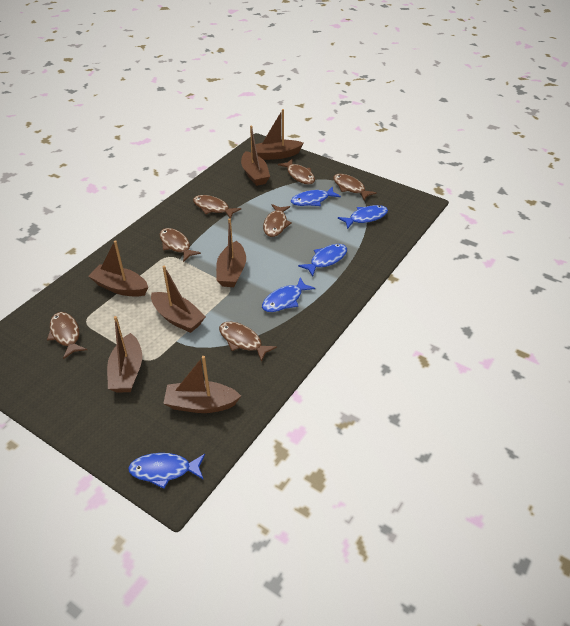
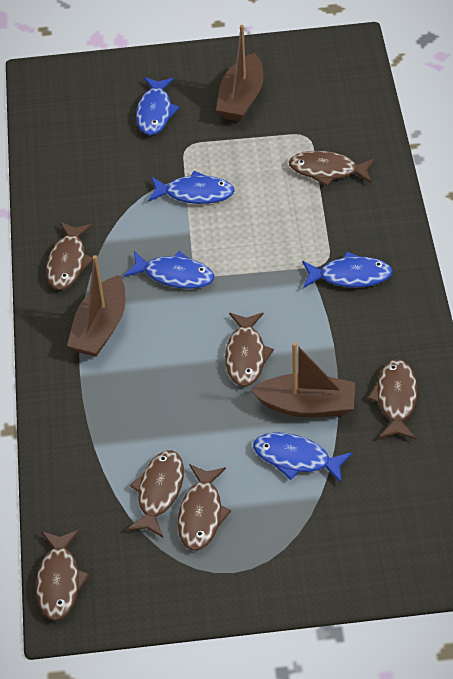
brown boat: [88,240,148,297] [107,316,142,393] [151,266,206,333] [163,356,241,413] [216,218,246,287] [241,126,270,186] [255,109,304,160] = 7 -> [67,255,125,357] [216,25,264,122] [251,342,356,417] = 3

